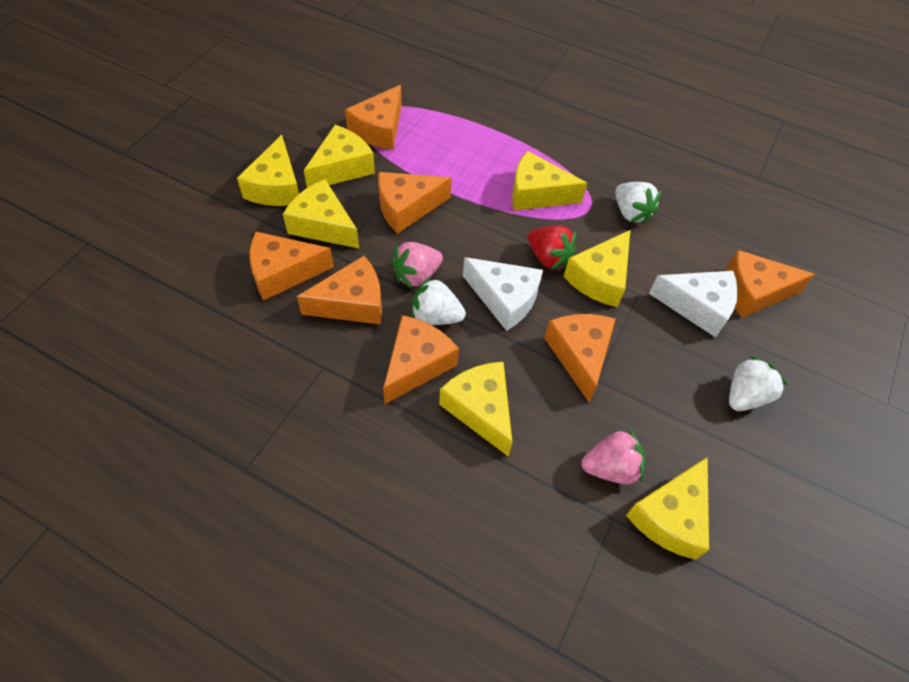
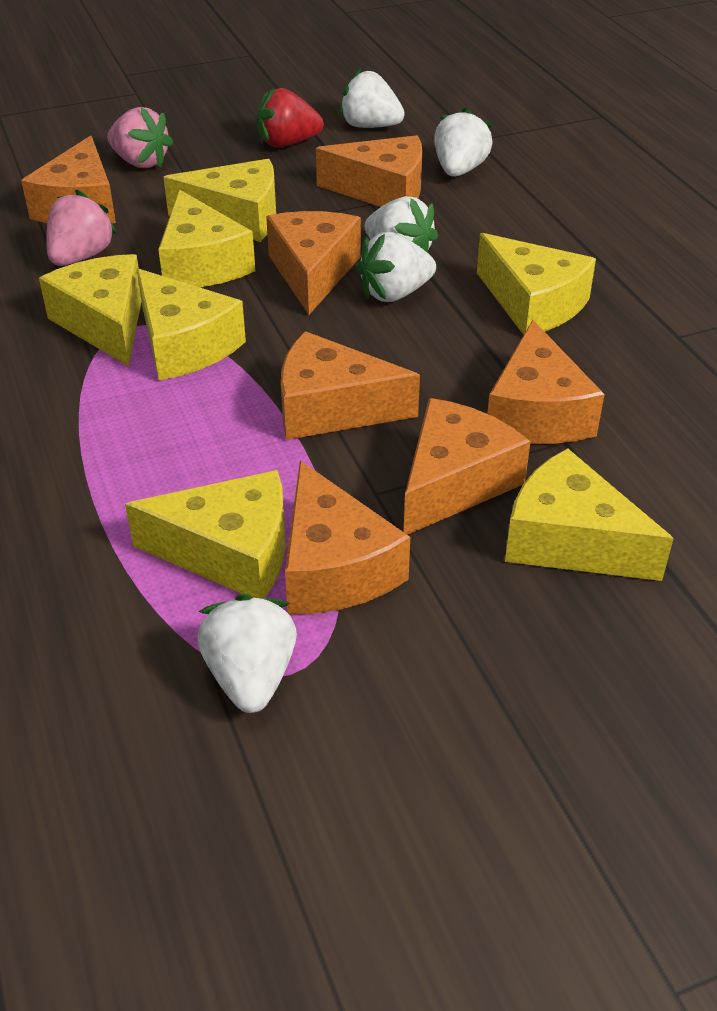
white cheese: [463,257,543,331] [649,271,738,338] = 2 -> none = 0
white strawberry: [411,277,466,325] [615,182,662,224] [729,356,788,411] = 3 -> [197,594,297,713] [339,68,405,128] [357,232,436,302] [365,196,438,253] [434,107,493,177] = 5

